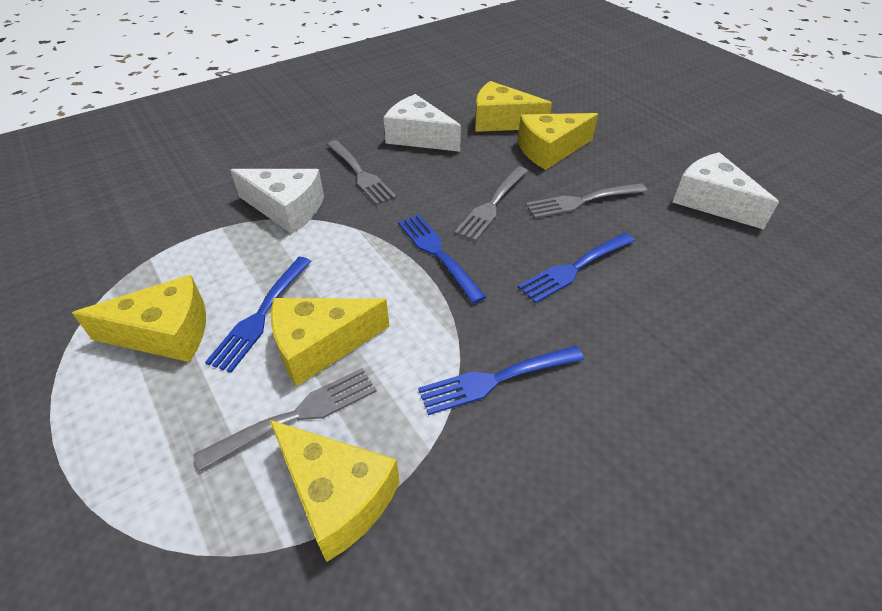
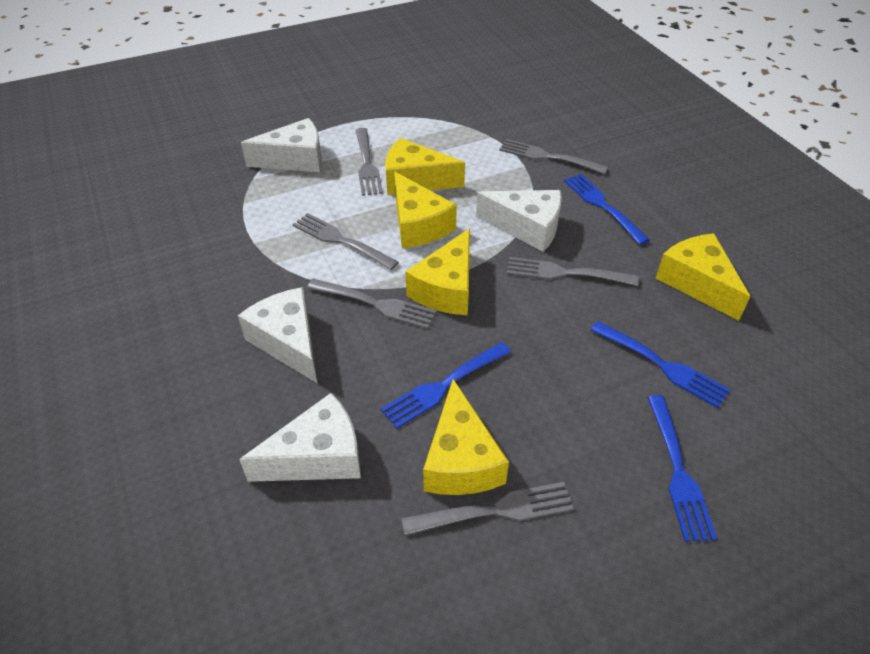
grey fork: [193,368,377,471] [327,140,397,205] [454,166,528,241] [526,183,648,218] = 4 -> [293,213,399,270] [307,279,437,329] [356,128,383,196] [402,482,574,536] [499,139,608,174] [507,257,639,286] = 6
white cheese: [230,169,324,234] [383,94,461,152] [672,152,779,230] = 3 -> [238,287,317,383] [239,393,361,482] [241,118,322,172] [476,190,562,252] = 4

